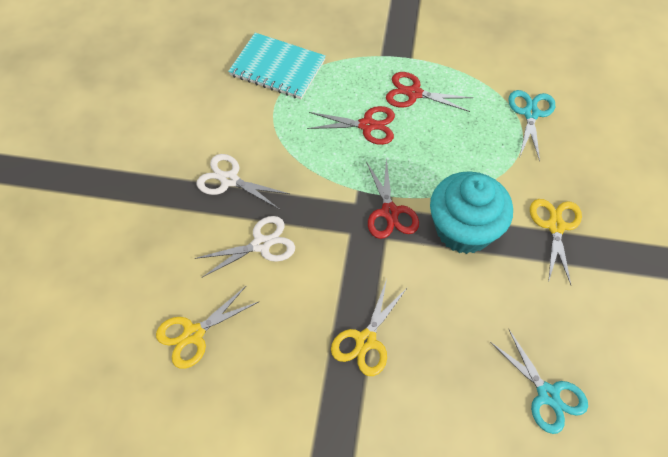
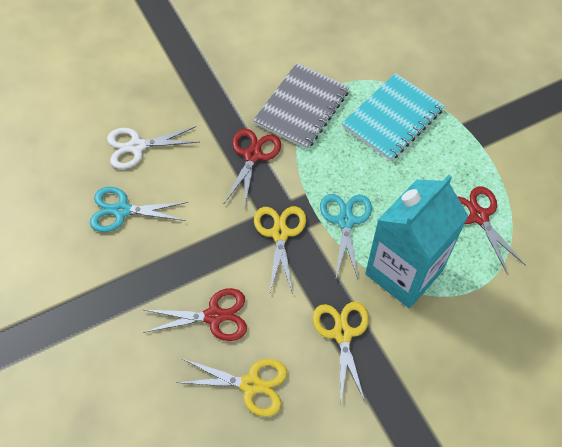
grey notebook: none = 0 -> [253,63,350,149] = 1
turquoise carton: none = 0 -> [365,175,468,308] = 1
turquoise cupcake: [430,171,513,254] = 1 -> none = 0
white scissors: [194,216,295,277] [196,154,290,210] = 2 -> [107,126,198,169] = 1

